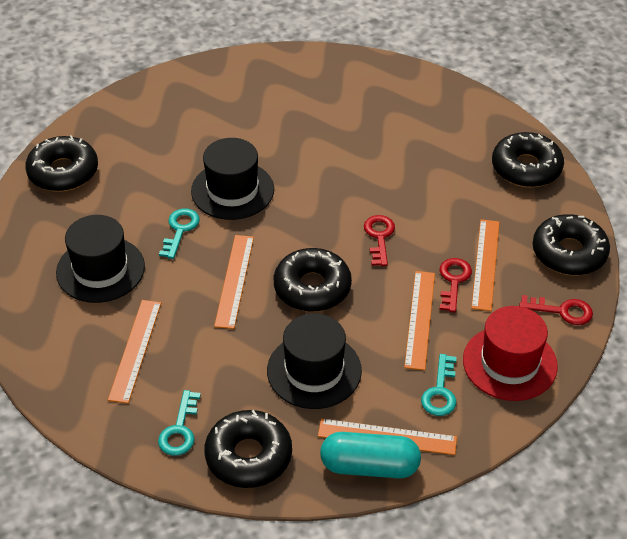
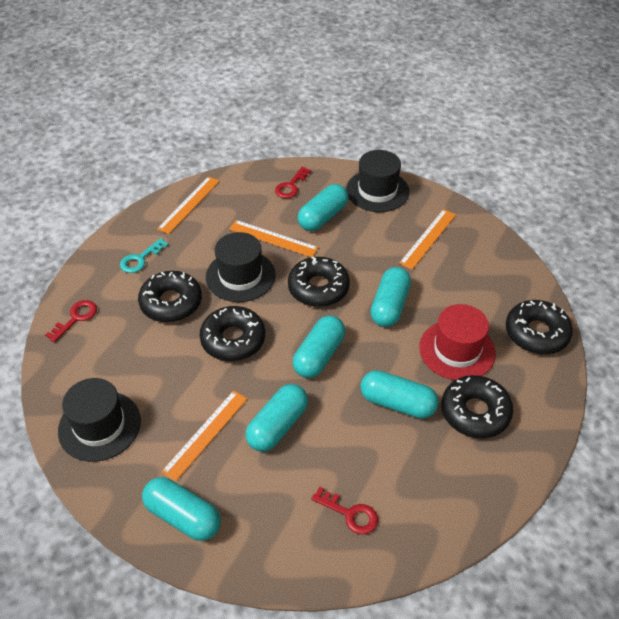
orange ruler: [108,300,161,404] [214,235,254,329] [318,418,457,455] [404,271,435,370] [471,219,499,311] = 5 -> [157,176,220,234] [161,390,247,482] [229,220,319,257] [399,209,456,270] = 4
turquoise capsule: [320,432,421,478] = 1 -> [142,477,221,541] [245,384,308,451] [293,316,345,378] [298,184,348,231] [360,370,439,419] [370,267,411,327] = 6
turquoise key: [158,390,201,456] [159,209,200,259] [421,354,456,416] = 3 -> [120,238,169,273] = 1

